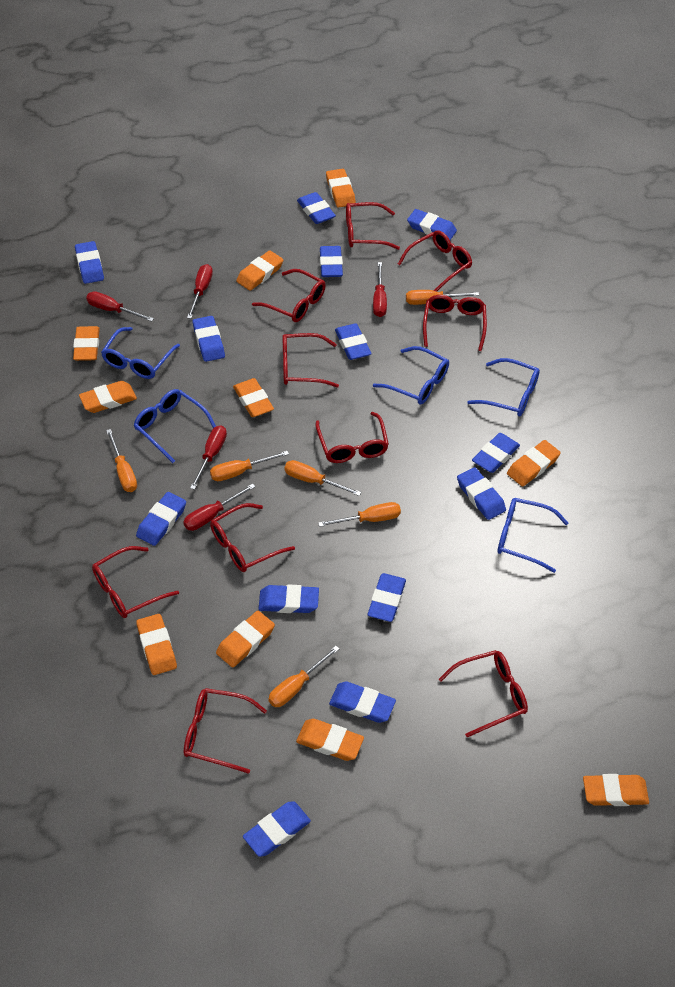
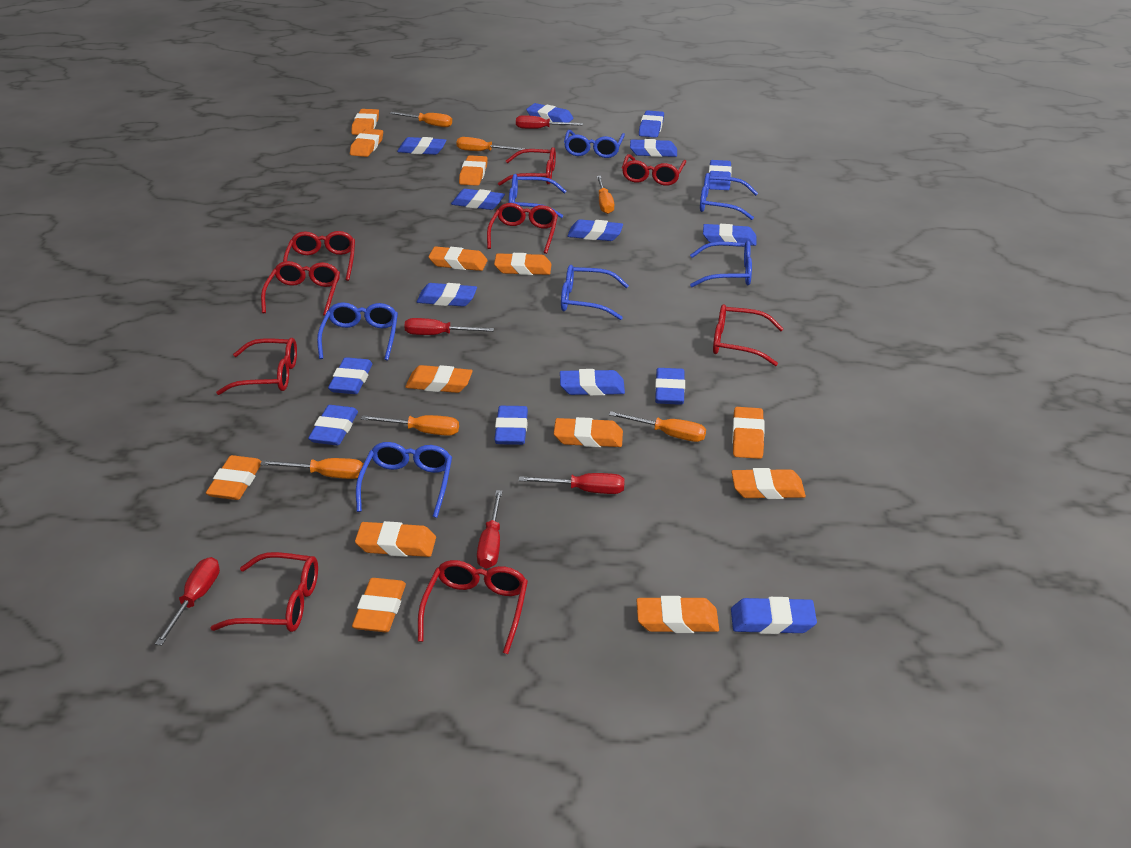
blue eraser: [75,241,104,284] [136,492,186,546] [193,316,225,362] [243,801,311,857] [259,584,319,613] [297,192,336,224] [320,246,343,277] [329,682,396,723] [335,323,372,360] [368,573,406,622] [407,209,457,240] [457,467,506,520] [472,433,520,473] = 13 -> [308,405,358,445] [328,357,372,394] [397,137,447,155] [416,283,477,307] [451,189,505,210] [494,406,528,445] [526,103,574,123] [560,369,625,396] [567,219,623,241] [630,139,677,157] [639,110,664,138] [655,368,685,405] [703,224,756,246] [709,160,732,190] [731,597,817,634] = 15
blue glasses: [101,327,180,379] [133,389,216,463] [373,346,449,405] [468,358,540,416] [497,498,568,573] = 5 -> [317,302,398,361] [356,442,452,518] [509,174,566,218] [561,265,629,320] [564,130,625,158] [690,241,752,287] [700,173,758,220] = 7
orange eraser: [73,326,100,361] [79,381,137,413] [136,614,177,675] [216,611,275,668] [233,378,274,417] [236,250,283,291] [296,719,364,761] [326,169,356,208] [507,440,561,487] [583,774,649,806] = 10 -> [206,455,261,500] [350,129,383,157] [351,109,379,135] [352,578,406,632] [355,521,436,557] [405,365,473,393] [428,246,488,271] [459,155,488,186] [494,253,552,275] [554,417,623,447] [637,596,719,633] [731,468,806,499] [732,407,765,459] = 13
red glasses: [92,546,179,618] [184,688,267,774] [210,503,295,572] [252,269,326,322] [282,333,339,388] [315,412,389,463] [346,202,400,250] [398,230,472,292] [423,295,487,351] [439,650,528,737] = 10 -> [211,552,318,632] [216,338,297,395] [261,261,340,316] [283,231,355,281] [418,560,528,654] [487,203,558,254] [498,147,556,186] [622,154,687,186] [713,304,784,366] = 9

